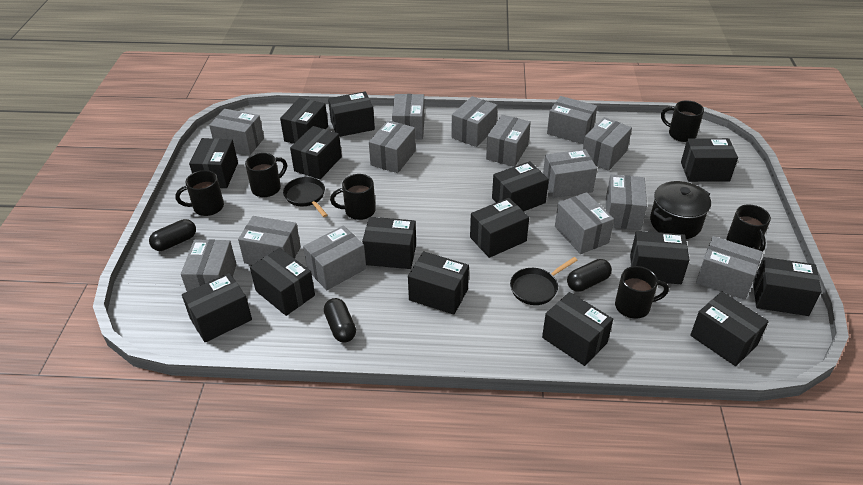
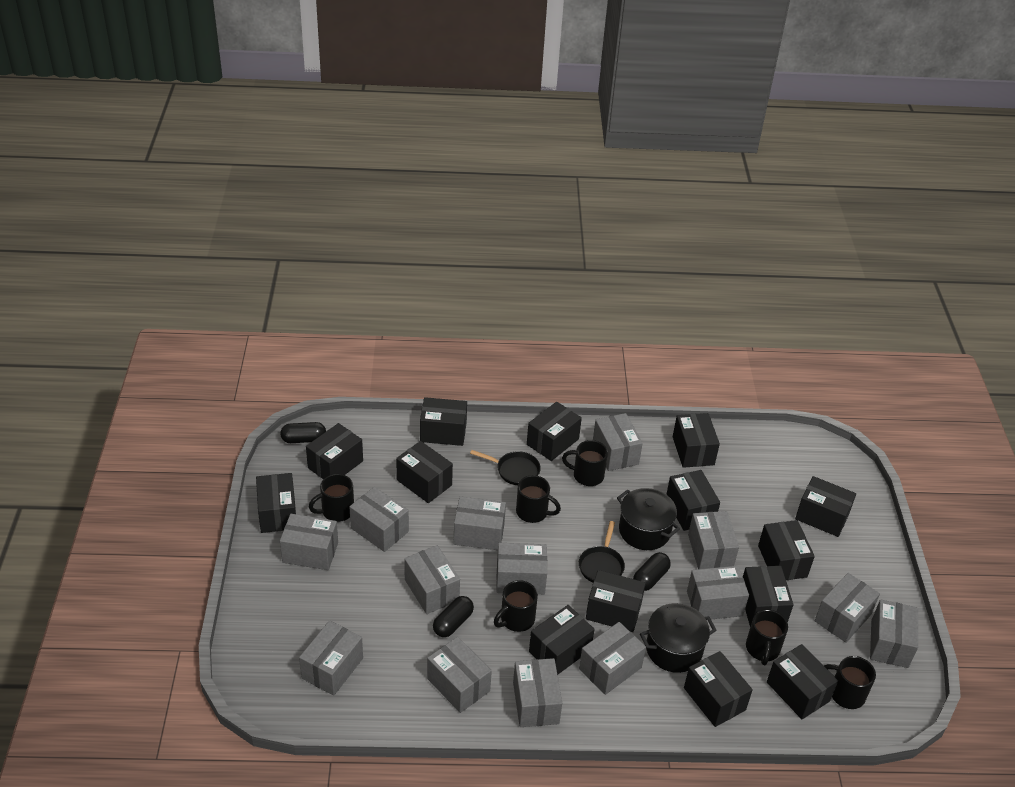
black box: [182,273,252,342] [189,138,238,188] [250,248,315,316] [280,98,328,144] [290,126,342,179] [328,92,375,137] [362,217,416,269] [408,251,469,315] [470,198,529,258] [492,161,549,211] [542,292,613,366] [630,231,689,284] [681,138,738,182] [690,292,769,366] [753,257,821,316] = 15 -> [256,473,296,533] [306,423,363,479] [396,441,453,503] [420,397,467,446] [527,402,582,461] [529,605,595,675] [586,570,646,632] [666,470,720,531] [673,413,720,468] [684,651,753,727] [743,566,793,627] [758,520,815,580] [767,644,838,719] [795,476,856,537] = 14
black pot: [650,181,711,239] = 1 -> [617,488,680,550] [640,603,717,673] = 2

